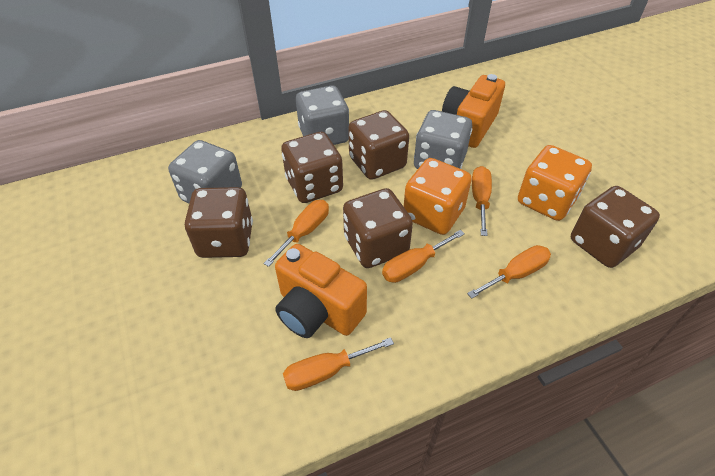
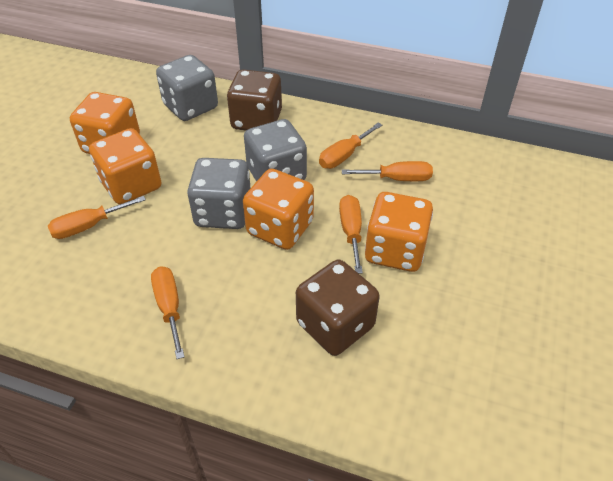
brown dice: [185,187,253,258] [281,132,343,203] [343,188,413,268] [348,110,409,180] [571,186,660,268] = 5 -> [227,69,282,130] [296,260,380,356] = 2
orange camera: [275,244,367,338] [442,74,505,148] = 2 -> none = 0
orange dice: [404,158,472,235] [518,145,592,221] = 2 -> [70,92,140,154] [89,128,161,204] [243,169,314,250] [365,192,433,272] = 4

